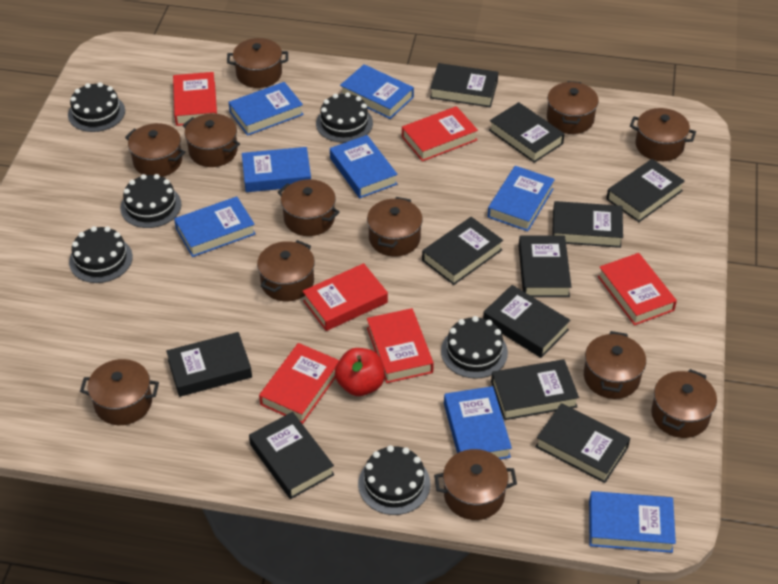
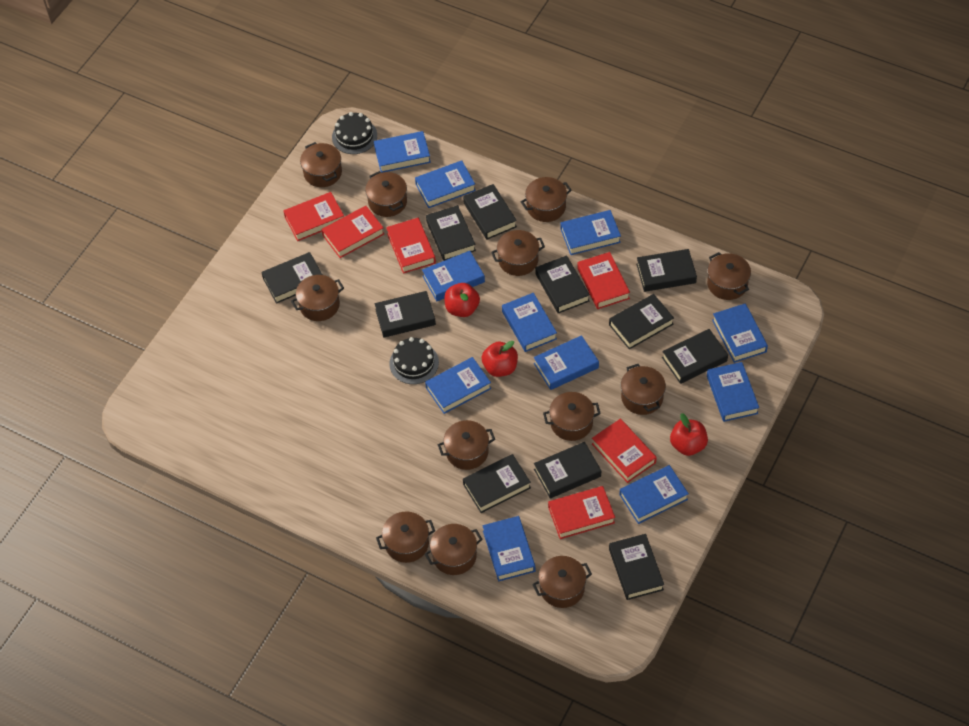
black cake: [68,82,125,132] [69,226,133,283] [120,174,181,228] [316,92,373,143] [358,445,431,515] [441,316,508,379] = 6 -> [332,112,377,154] [389,337,439,384] = 2
blue book: [174,196,256,257] [229,82,304,136] [242,147,311,192] [330,135,398,198] [340,64,414,119] [444,386,512,459] [487,166,555,231] [589,491,676,553] = 8 -> [374,131,431,173] [415,160,476,208] [422,251,485,301] [425,357,491,414] [482,516,535,581] [502,293,557,352] [534,335,599,390] [560,210,621,255] [619,465,689,524] [707,362,759,422] [712,303,768,363] = 11
red apple: [335,348,385,396] = 1 -> [445,283,480,317] [482,341,518,377] [670,413,708,456] = 3

